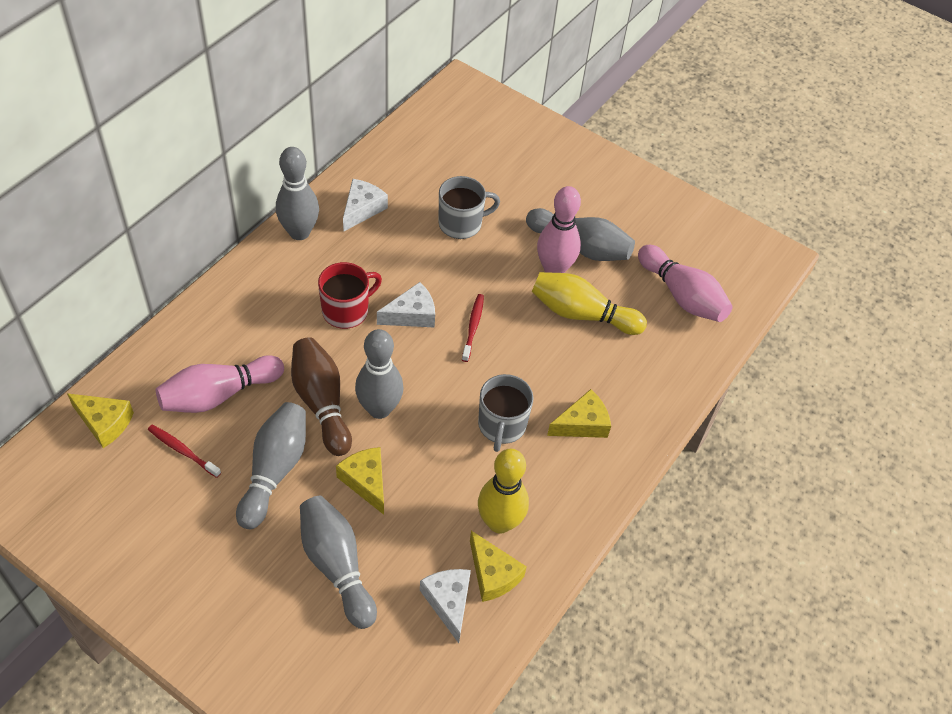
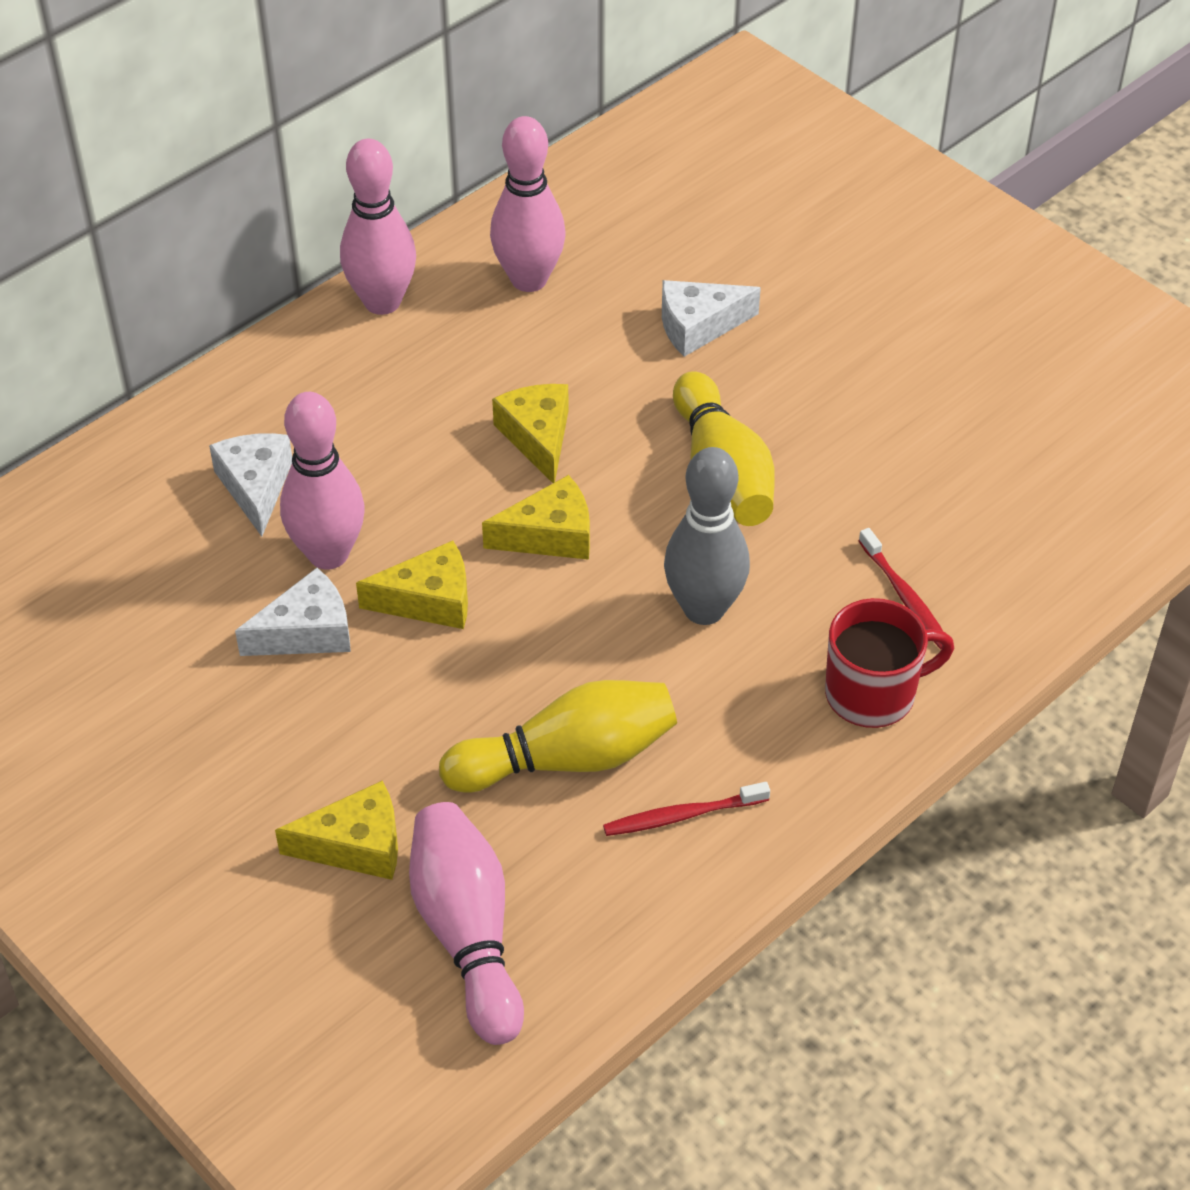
brown bowling pin: [291,337,352,456] = 1 -> none = 0
grey bowling pin: [236,402,306,529] [276,147,319,240] [300,496,377,629] [355,329,404,419] [526,208,635,261] = 5 -> [664,447,750,625] = 1
grey mug: [439,176,500,239] [478,374,533,452] = 2 -> none = 0
pink bowling pin: [156,355,284,413] [537,186,581,273] [638,245,733,322] = 3 -> [280,392,365,570] [340,139,416,315] [409,802,524,1045] [490,116,566,292] = 4

